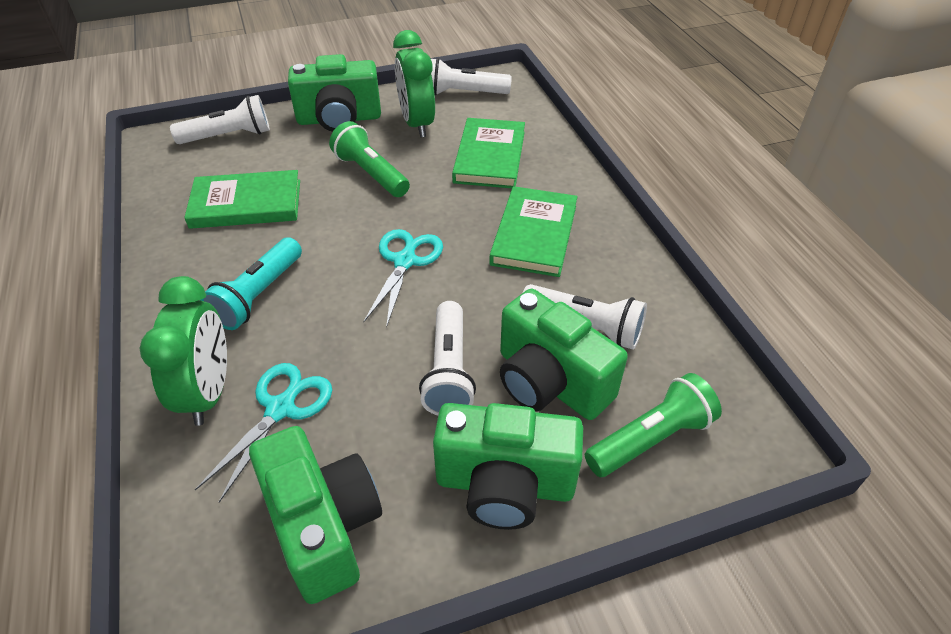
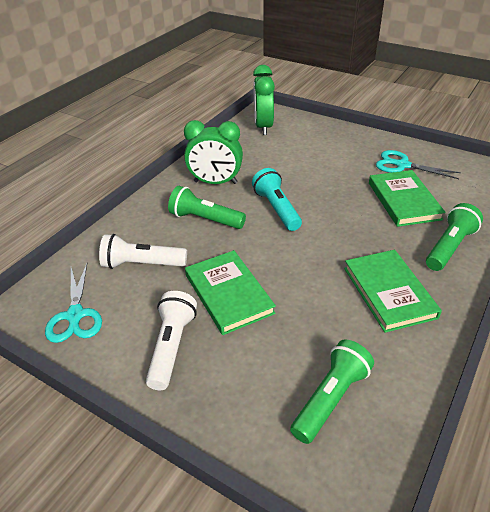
green camera: [249,426,382,604] [288,54,381,132] [433,403,583,530] [500,289,628,420] = 4 -> none = 0
green flashlight: [329,121,410,197] [585,373,722,477] = 2 -> [168,186,246,229] [290,339,374,444] [426,203,483,271] = 3
white flashlight: [170,95,270,144] [419,301,476,416] [431,58,512,95] [523,284,647,350] = 4 -> [99,234,187,269] [146,291,197,390] = 2

